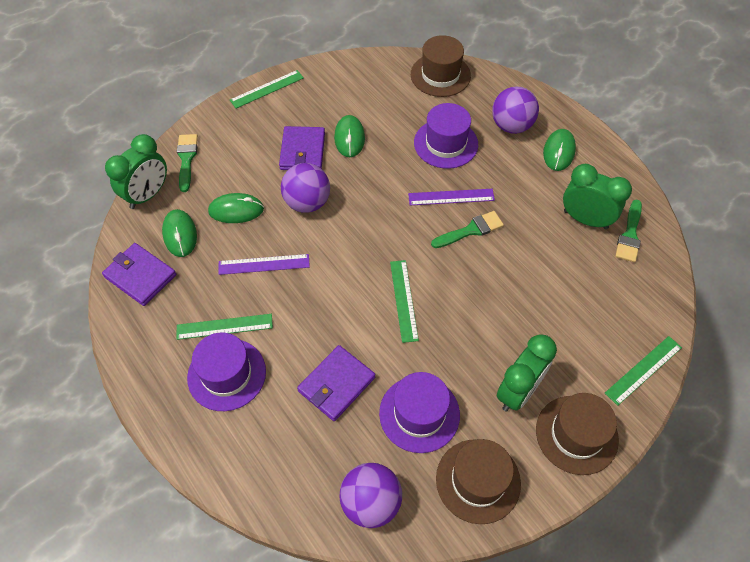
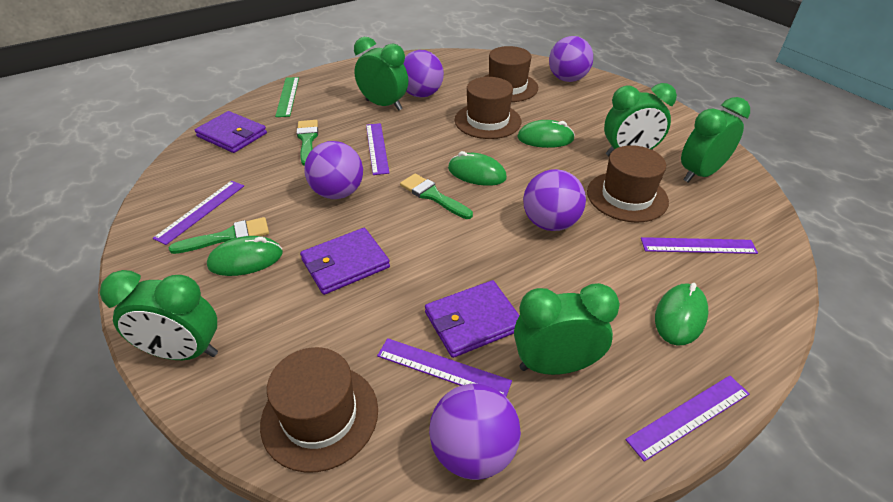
brown hat: [411,35,471,97] [436,439,521,524] [536,393,619,475] = 3 -> [260,347,378,473] [454,77,521,139] [484,46,538,102] [587,145,669,223] = 4
green clock: [105,134,167,209] [497,334,557,411] [563,164,632,229] = 3 -> [100,270,218,360] [354,37,408,111] [514,283,620,375] [604,83,677,156] [681,97,750,182] = 5
green ruler: [177,314,273,340] [230,70,304,108] [390,260,419,343] [605,336,682,406] = 4 -> [275,77,299,117] = 1
purple ball: [281,163,330,213] [339,463,402,528] [492,87,539,134] = 3 -> [304,141,363,199] [403,50,444,97] [429,384,521,480] [523,169,586,231] [549,36,593,82] = 5
purple hat: [187,333,266,411] [379,372,460,453] [414,103,478,169] = 3 -> none = 0
purple ruler: [218,254,310,275] [408,189,495,206] = 2 -> [153,181,244,245] [366,123,389,175] [377,338,512,396] [625,375,750,462] [641,237,758,254] = 5

